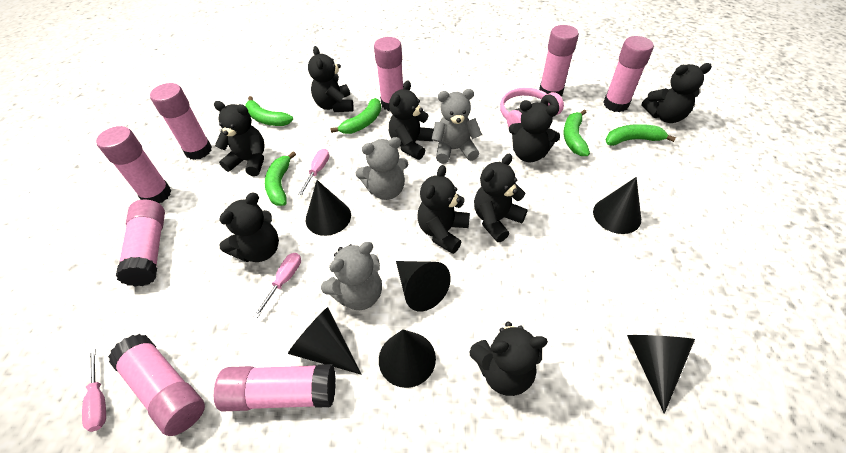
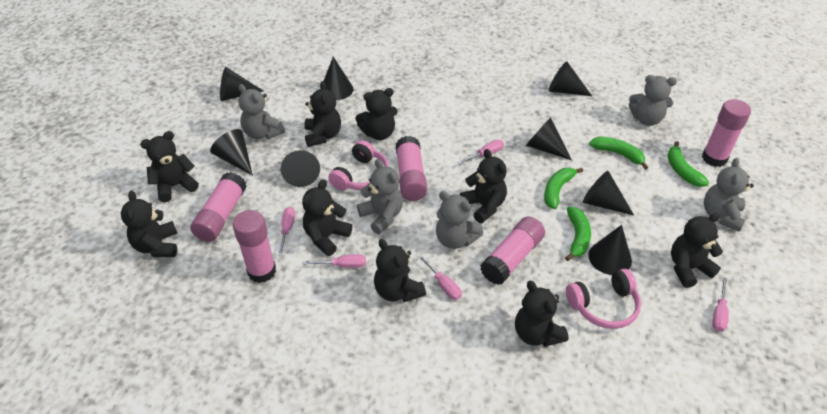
black cone: [288,307,361,374] [306,180,351,236] [379,329,436,388] [396,261,451,311] [593,177,641,234] [627,335,695,414] = 6 -> [210,129,253,176] [220,67,263,101] [281,150,320,187] [320,57,353,100] [526,117,572,160] [549,61,592,96] [583,171,634,215] [588,225,632,275] = 8
green banana: [245,96,293,126] [265,151,296,206] [330,98,381,134] [563,110,590,156] [606,124,676,146] = 5 -> [544,168,583,209] [565,207,591,261] [589,137,648,170] [668,141,709,187] = 4
grey teddy bear: [321,242,382,310] [356,137,408,200] [431,89,482,163] = 3 -> [238,84,285,139] [357,159,403,234] [436,191,483,249] [629,75,677,126] [704,158,754,232] = 5
pink glue stick: [96,126,171,203] [108,334,205,436] [116,200,165,287] [150,83,212,160] [214,364,336,411] [374,37,403,111] [539,25,579,96] [604,36,654,112] = 8 -> [190,172,247,242] [233,210,276,283] [396,136,427,201] [480,216,545,285] [702,99,751,167] = 5
pink headphones: [500,88,564,127] = 1 -> [328,140,389,191] [566,269,641,329] = 2
pink screwdriver: [82,349,106,432] [254,253,301,318] [299,149,329,195] = 3 -> [278,207,295,256] [302,254,366,268] [418,255,462,300] [458,140,504,164] [712,277,729,332] = 5

